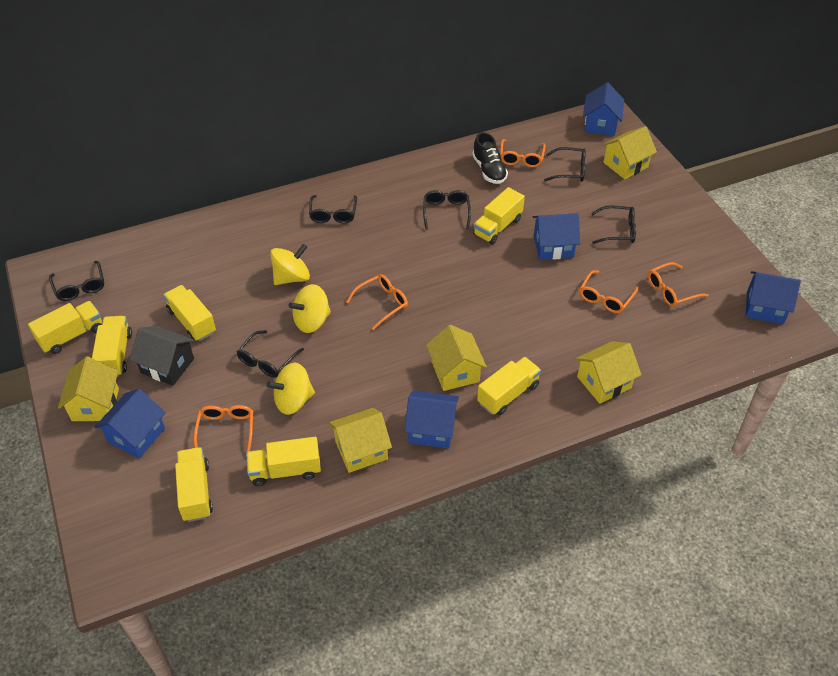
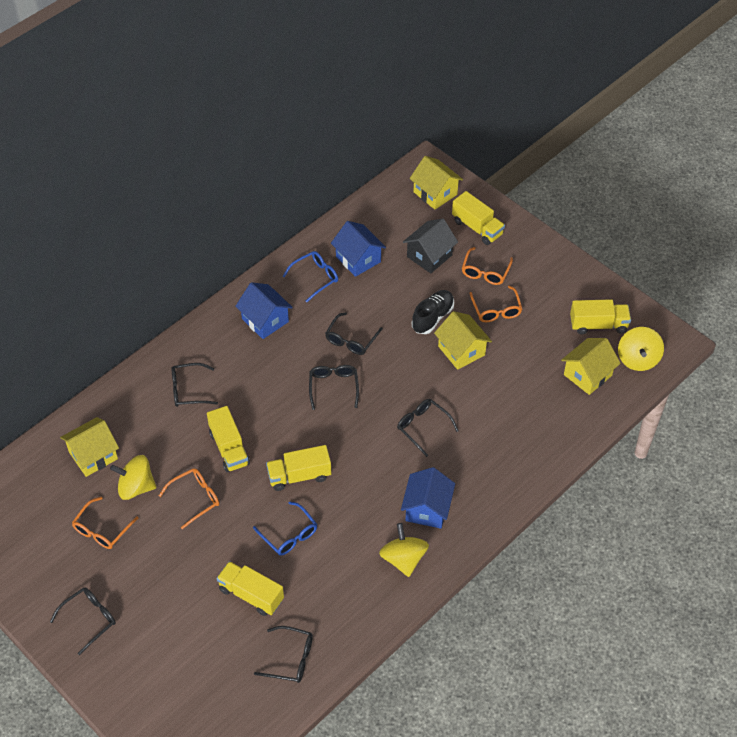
blue glasses: none = 0 -> [253,501,317,556] [283,251,338,302] = 2
blue house: [95,389,165,458] [404,390,459,449] [533,213,580,260] [583,83,624,136] [746,271,801,324] = 5 -> [236,282,293,339] [331,221,386,277] [401,467,455,529] = 3
orange glasses: [194,405,253,453] [346,274,408,330] [500,139,546,167] [580,270,638,313] [648,262,708,307] = 5 -> [72,497,138,549] [159,468,219,529] [462,247,513,285] [469,286,522,322] = 4
yellow house: [58,356,119,421] [329,408,392,473] [426,325,487,391] [575,341,641,404] [602,126,657,179] = 5 -> [60,417,119,477] [410,156,463,210] [434,311,492,370] [561,338,621,395] = 4
yellow truck: [28,301,102,354] [92,316,132,377] [163,285,216,341] [175,447,213,522] [246,437,321,486] [473,187,525,244] [477,357,541,415] = 7 -> [207,406,250,472] [217,561,284,616] [266,445,331,491] [452,191,505,245] [570,299,631,335] = 5

